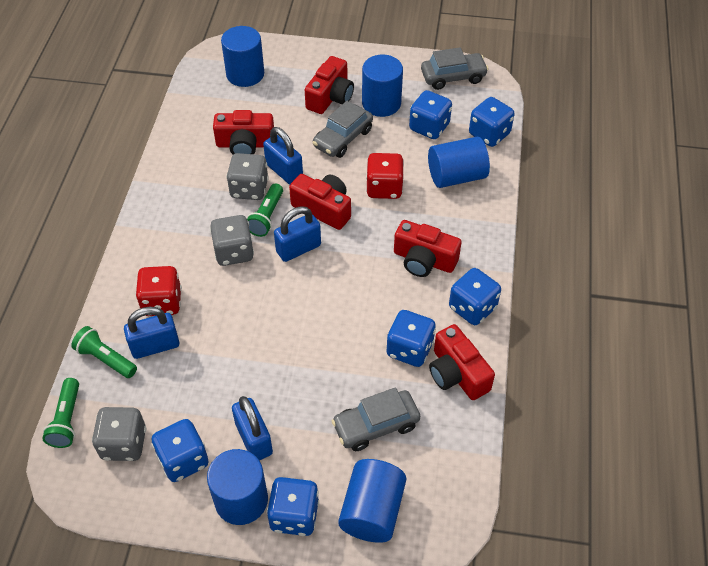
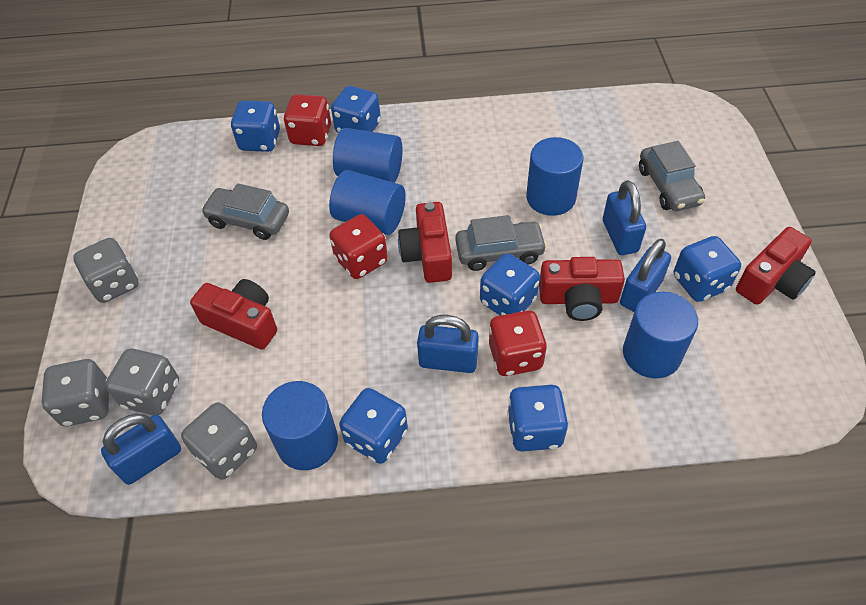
green flashlight: [42,378,79,448] [71,326,137,378] [247,184,283,237] = 3 -> none = 0
grey dice: [92,407,146,461] [210,215,254,266] [226,153,269,200] = 3 -> [42,359,109,426] [73,238,139,303] [105,349,179,415] [181,402,257,480] = 4
red camera: [213,110,274,154] [289,174,351,230] [305,56,354,114] [394,220,462,277] [429,324,495,400] = 5 -> [190,279,277,350] [398,202,452,283] [539,257,625,321] [736,227,816,305] = 4
red dice: [135,266,182,316] [366,153,404,199] = 2 -> [283,94,331,146] [329,214,388,279] [489,310,547,376] = 3

